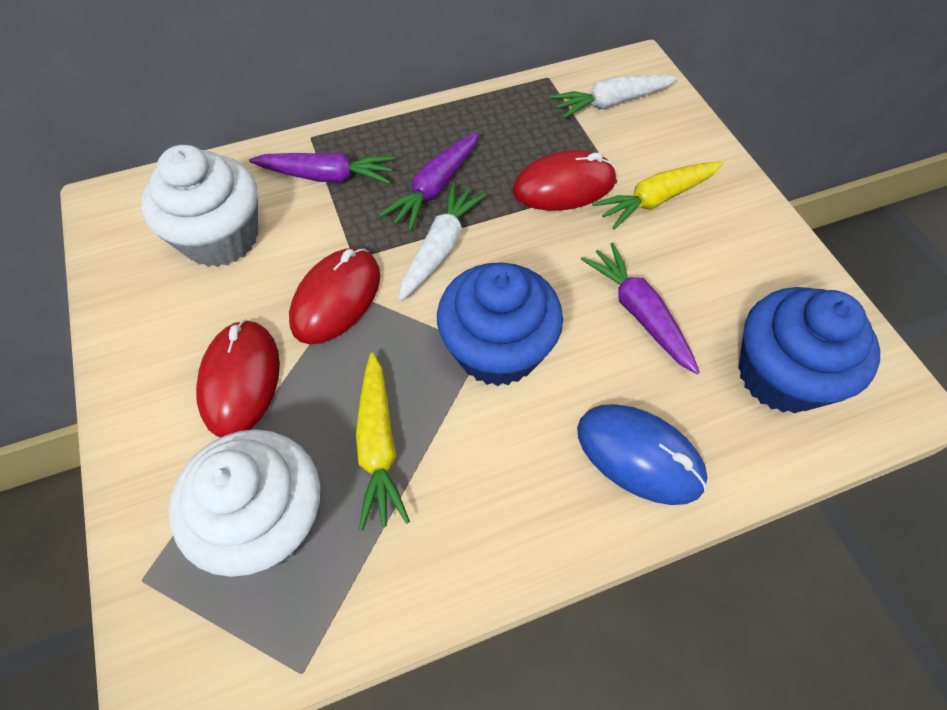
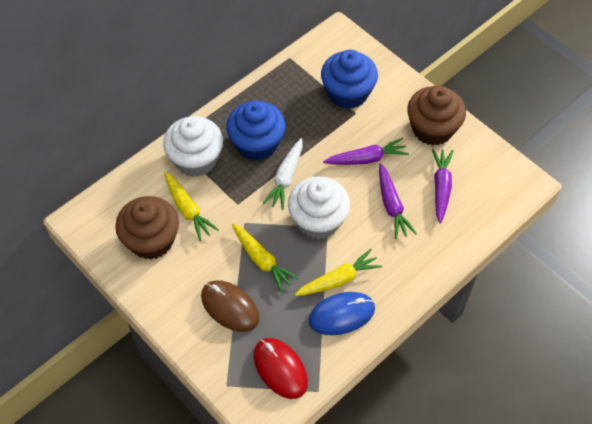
brown cupcake: none = 0 -> [115,196,179,259] [407,86,466,145] = 2
brown mouse: none = 0 -> [201,280,259,332] = 1
red mouse: [196,319,280,437] [289,248,380,344] [513,150,616,211] = 3 -> [253,338,308,399] = 1
white carrot: [398,183,486,302] [550,75,678,119] = 2 -> [262,138,303,210] = 1
yellow carrot: [356,353,410,531] [592,162,724,229] = 2 -> [164,172,219,241] [232,224,299,292] [295,249,382,296] = 3

